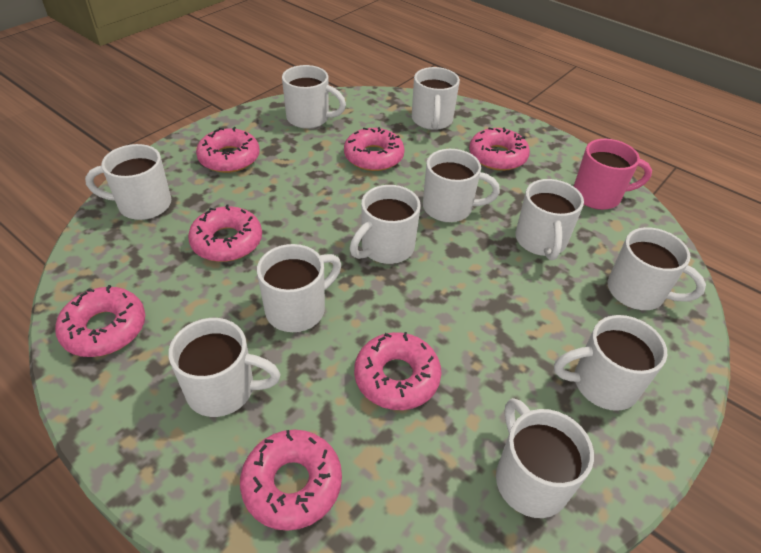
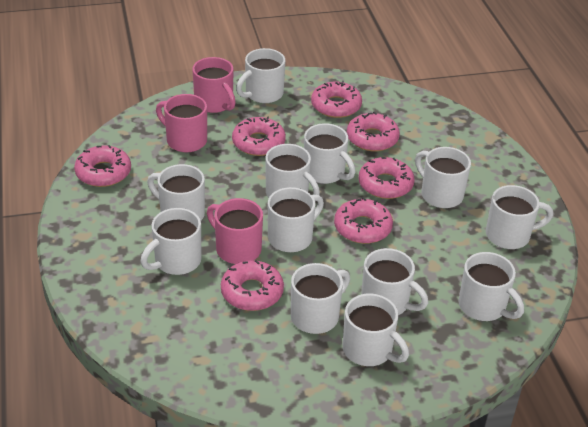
pink mug: [574,139,652,210] = 1 -> [156,94,207,152] [193,57,236,113] [207,198,263,264] = 3
white mug: [85,144,171,220] [169,318,281,417] [257,244,341,332] [282,65,346,129] [350,185,421,264] [412,67,460,130] [423,149,500,222] [496,398,594,518] [515,179,584,260] [554,315,667,411] [608,227,706,310] = 11 -> [141,208,201,275] [147,164,205,220] [236,48,285,103] [265,144,320,198] [268,187,324,252] [291,263,350,334] [304,123,356,184] [343,294,409,366] [361,248,428,315] [415,147,471,208] [458,252,524,321] [486,185,553,249] = 12

